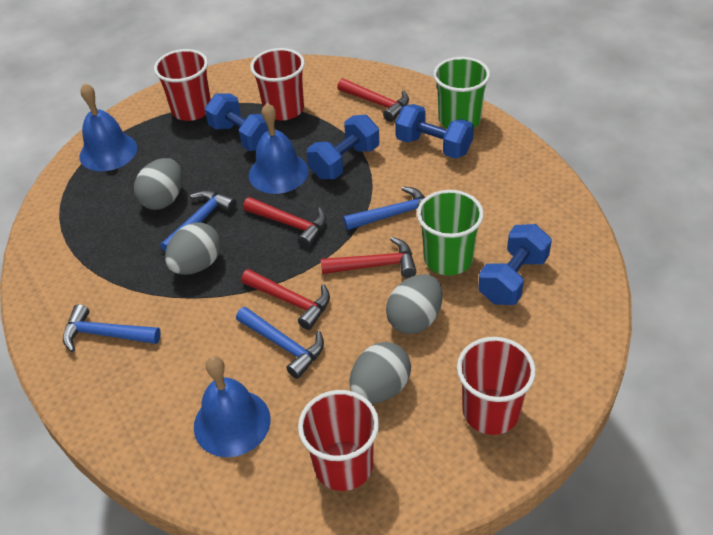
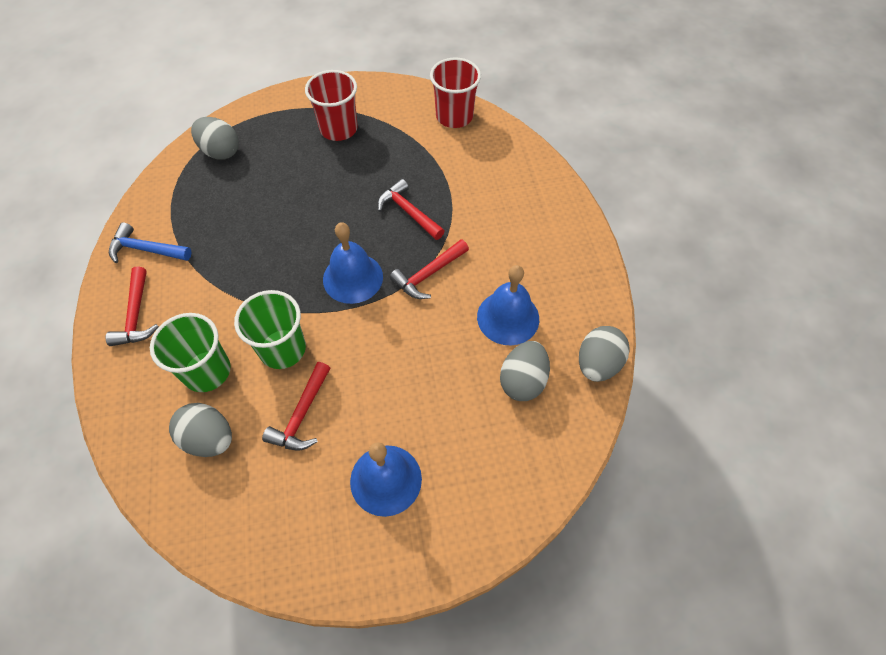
blue dumbbell: [205,93,268,151] [307,115,379,179] [395,104,474,159] [478,224,552,305] = 4 -> none = 0
blue hammer: [63,304,161,352] [160,190,237,252] [236,307,324,379] [343,186,425,230] = 4 -> [109,222,191,263] = 1
red cup: [154,49,211,121] [250,48,305,120] [298,390,379,491] [457,337,536,435] = 4 -> [305,70,358,141] [430,57,481,128] = 2

